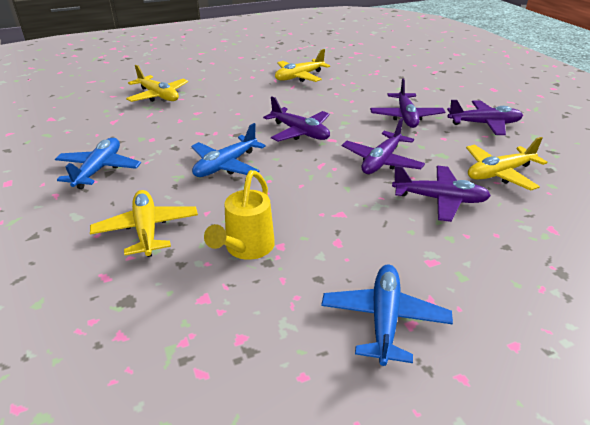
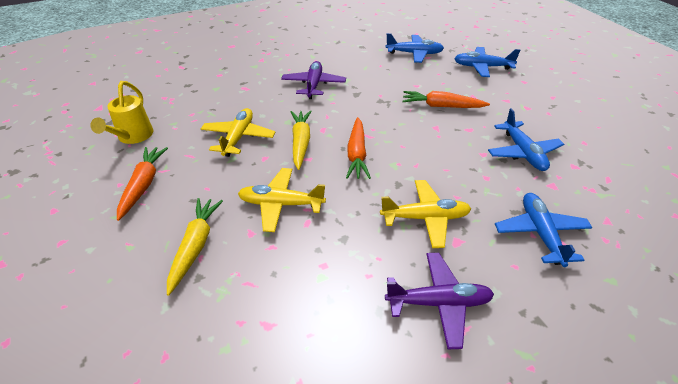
blue plane: [55,138,141,189] [191,123,266,177] [321,265,453,366] = 3 -> [385,33,444,63] [454,47,520,77] [488,108,564,171] [495,193,593,267] = 4
orange carrot: none = 0 -> [117,147,168,221] [346,117,371,179] [403,91,490,108] = 3
purple plane: [263,97,330,142] [342,118,425,174] [370,79,445,128] [392,165,491,222] [447,100,523,135] = 5 -> [281,61,346,99] [385,253,494,349] = 2
yellow carrot: none = 0 -> [167,198,223,296] [291,111,311,170] = 2
yellow plane: [90,190,198,257] [126,65,188,102] [275,49,330,82] [466,137,548,191] = 4 -> [201,108,276,157] [238,168,326,232] [380,180,471,248] = 3

